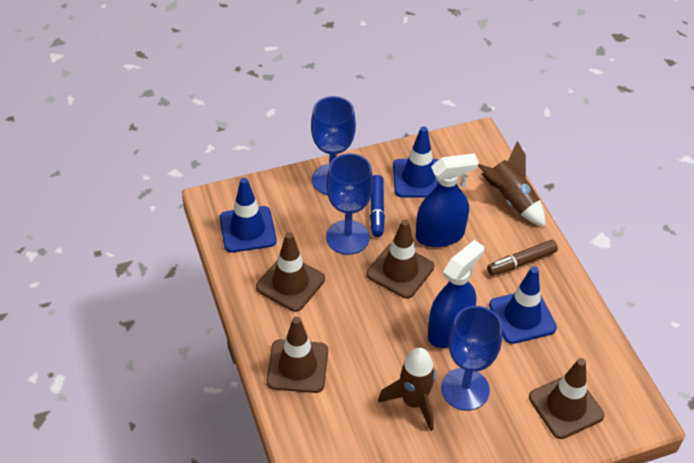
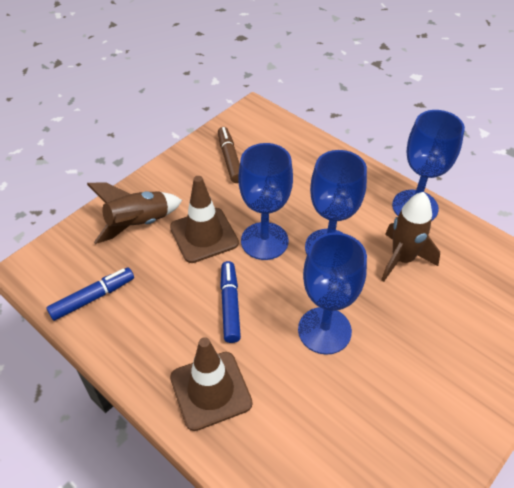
blue goblet: [311,96,356,195] [326,153,373,255] [441,306,502,411] = 3 -> [238,143,293,260] [298,232,367,355] [305,150,367,254] [392,110,465,221] = 4
blue marker: [370,175,385,237] = 1 -> [46,267,134,321] [220,261,241,343] = 2
blue spray bottle: [416,153,479,247] [428,240,484,348] = 2 -> none = 0
blue traffic cone: [219,178,277,253] [393,126,438,197] [489,266,557,344] = 3 -> none = 0
brown traffic cone: [256,232,325,312] [267,317,328,393] [367,219,434,299] [529,358,604,439] = 4 -> [170,176,239,263] [170,337,253,431] = 2

